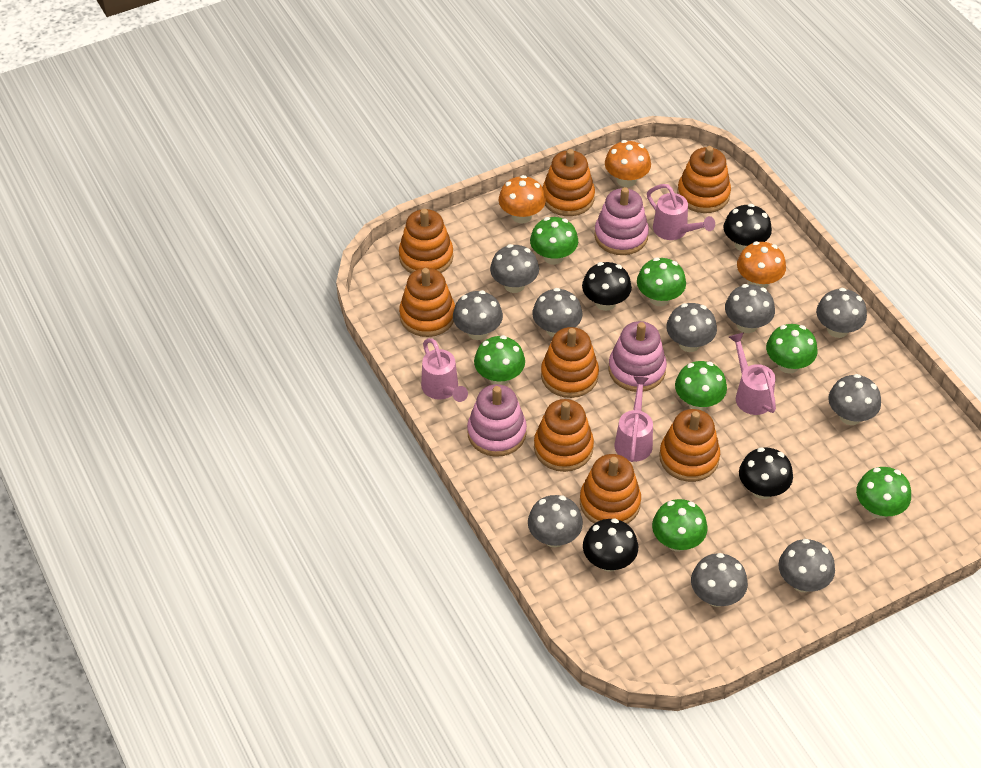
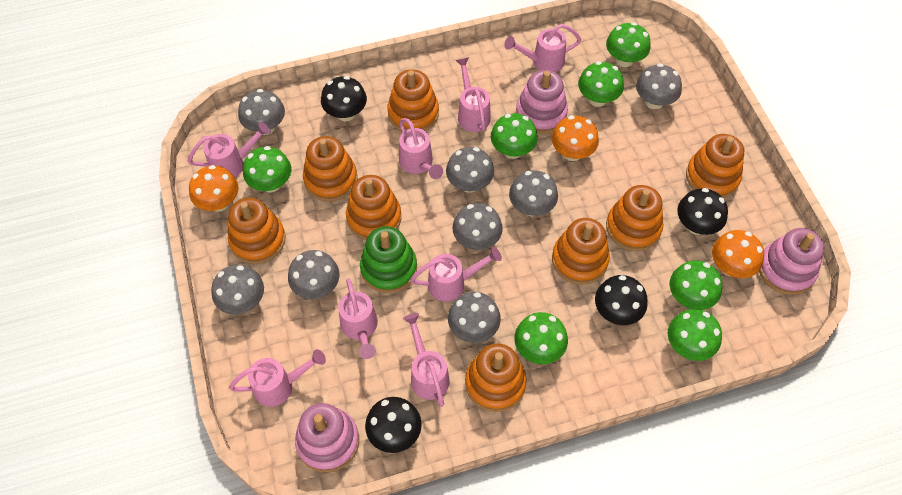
green stacking toy: none = 0 -> [360,226,417,293] = 1
grey mushroom: [453,290,503,340] [490,244,539,293] [528,495,583,547] [532,288,582,337] [666,303,717,352] [691,553,748,607] [725,284,775,333] [778,539,835,592] [816,288,867,338] [828,374,881,425] = 10 -> [211,265,264,314] [238,89,285,135] [288,250,340,299] [446,147,494,193] [448,292,501,343] [453,203,503,250] [509,170,558,216] [636,63,682,109] = 8
pink watering can: [421,338,468,402] [615,376,653,462] [647,184,715,240] [729,333,776,415] = 4 -> [188,122,271,177] [229,349,326,407] [338,278,378,359] [399,118,443,179] [403,313,450,407] [410,247,502,301] [455,57,491,132] [504,24,581,72] = 8

